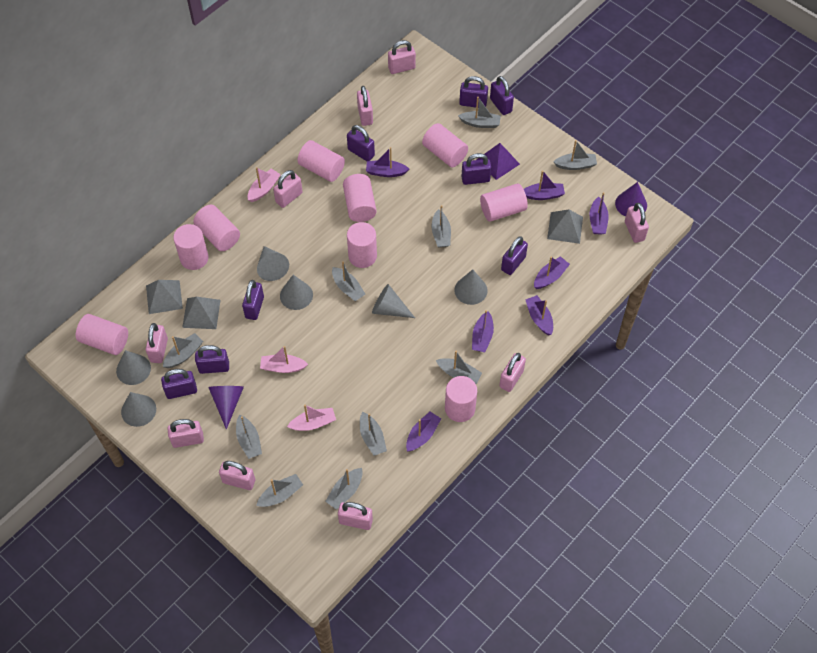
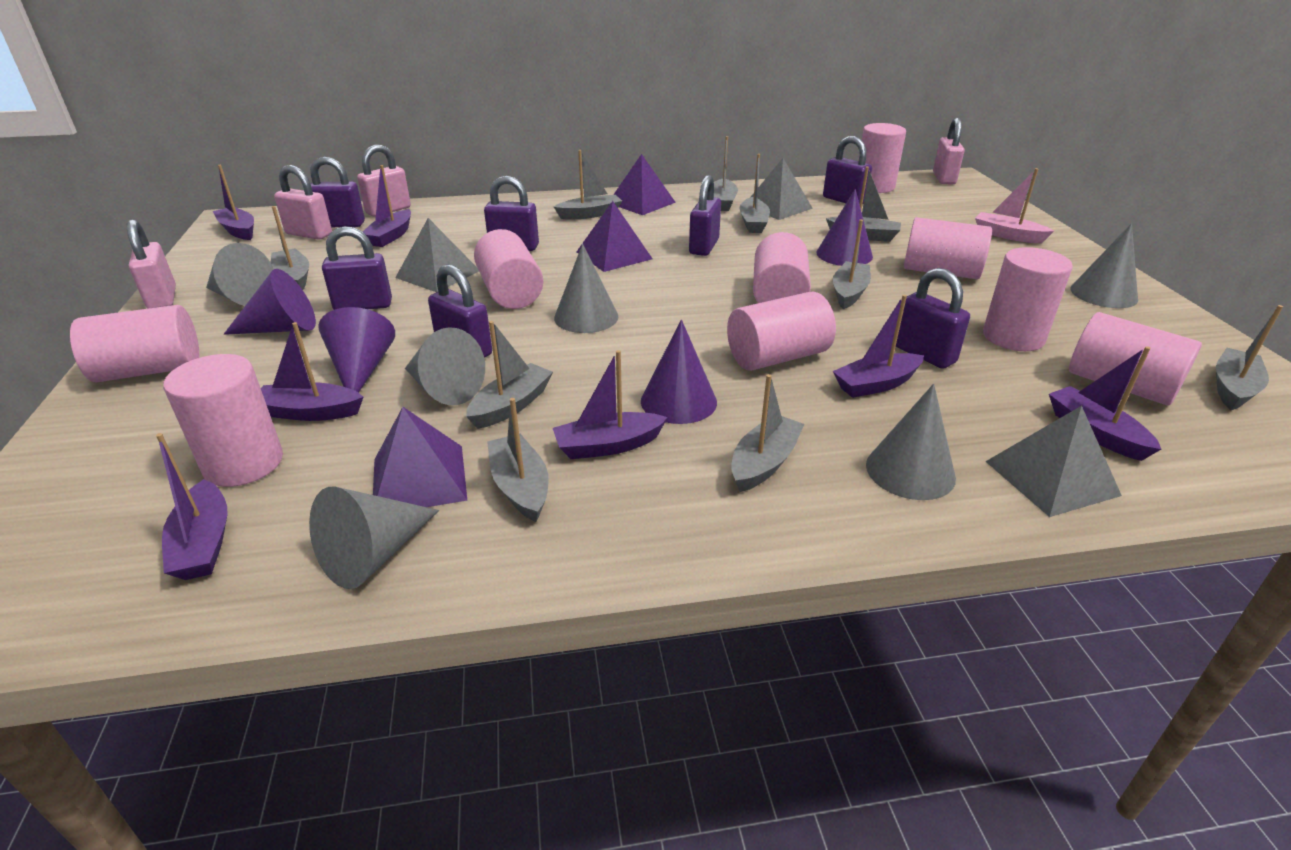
pink boat: [248,167,281,202] [260,346,308,373] [287,405,336,431] = 3 -> [975,168,1054,243] = 1
pink padlock: [146,323,168,363] [167,419,204,448] [219,461,255,490] [273,170,303,208] [338,502,373,530] [357,86,373,126] [388,40,416,74] [499,353,526,392] [625,203,649,243] = 9 -> [127,219,176,309] [274,165,332,240] [357,145,411,217] [933,118,965,185] = 4
purple cone: [208,386,244,430] [615,182,647,216] = 2 -> [224,269,316,335] [318,307,395,393] [641,320,717,424] [816,189,873,266] = 4
purple padlock: [161,369,197,399] [195,345,229,374] [242,280,264,320] [347,125,375,161] [459,76,488,107] [461,153,491,185] [490,76,514,115] [501,236,528,275] = 8 -> [310,157,365,227] [322,226,392,310] [428,264,492,358] [484,176,539,251] [689,175,721,256] [823,136,872,204] [896,268,970,369] = 7
purple pyramid: [476,143,520,180] = 1 -> [373,407,467,507] [577,201,652,272] [613,154,676,215] = 3

